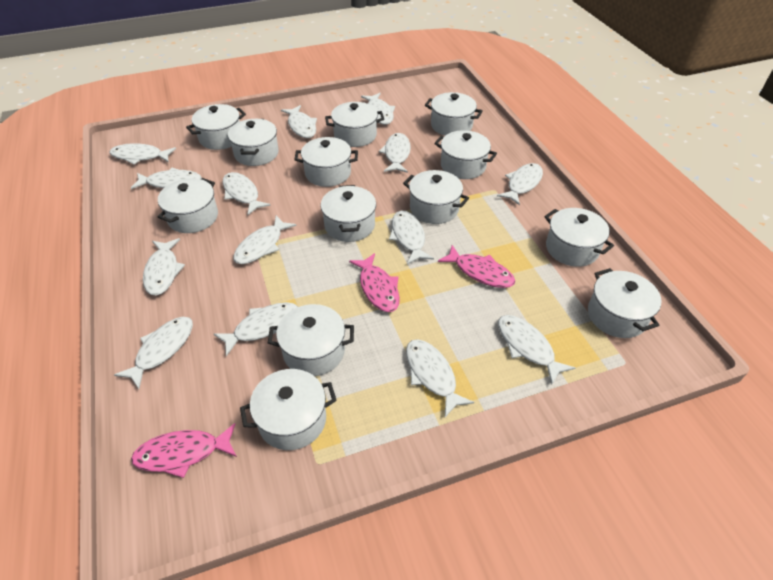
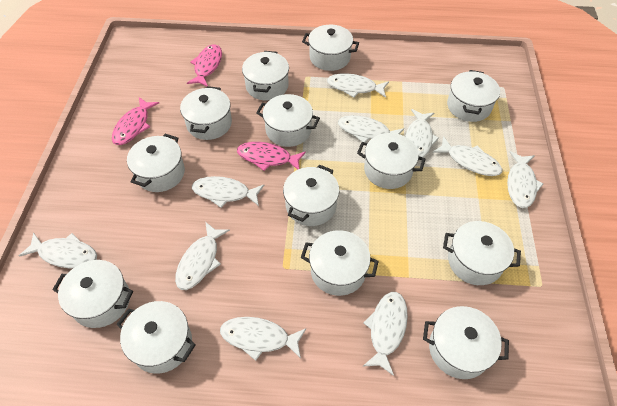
white fish: [110,143,176,165] [114,317,193,389] [131,168,201,189] [143,238,185,296] [214,302,298,356] [223,172,271,215] [233,216,296,264] [281,105,317,138] [361,93,395,125] [379,133,411,173] [389,211,434,264] [406,339,474,417] [497,163,543,205] [498,315,575,384] = 14 -> [19,232,97,269] [175,222,230,290] [192,176,264,208] [220,317,306,361] [327,73,389,98] [338,115,404,142] [362,292,408,376] [405,109,439,157] [432,136,502,176] [507,151,543,208] = 10

